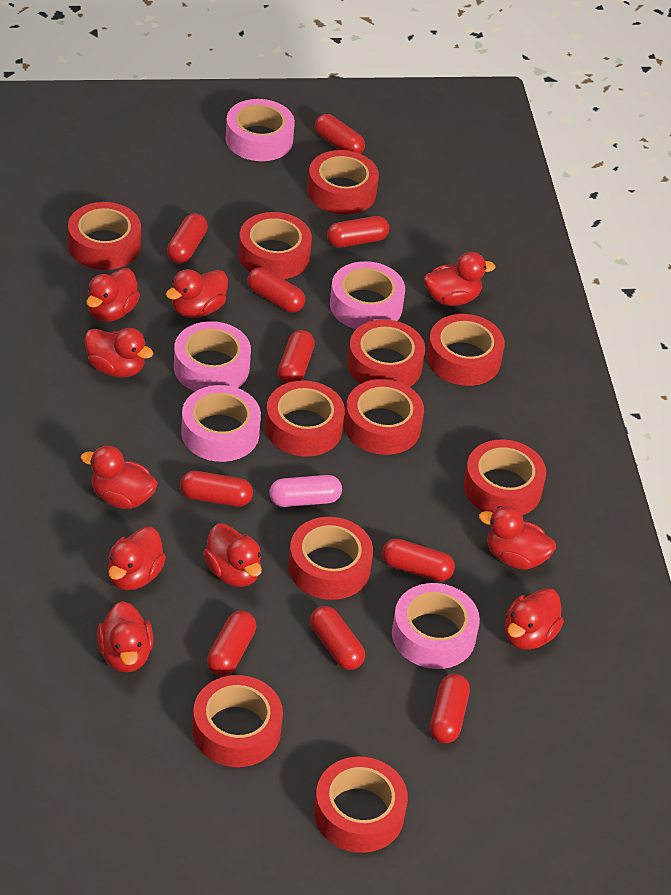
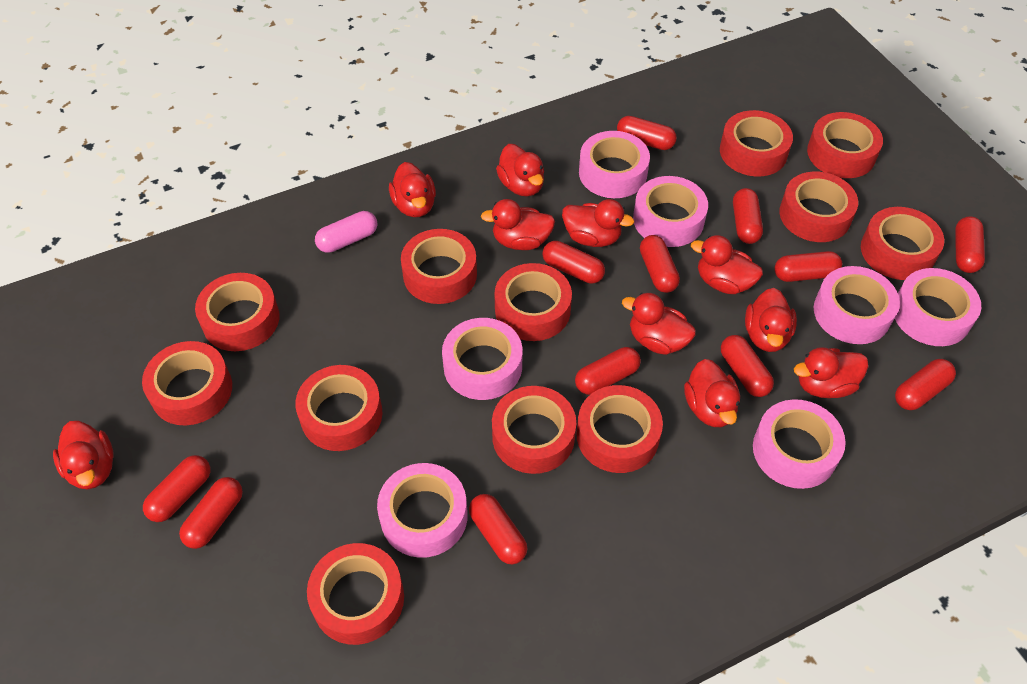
pink tape: [174,321,251,391] [181,385,261,462] [225,99,295,161] [330,261,405,329] [392,583,480,669] = 5 -> [377,463,468,558] [442,318,523,400] [579,131,650,198] [633,176,708,247] [753,399,846,489] [814,266,900,344] [895,268,981,346] = 7
red capsule: [167,213,208,263] [180,471,253,507] [207,611,256,676] [247,267,305,313] [278,330,315,384] [310,606,365,670] [315,114,365,154] [327,216,389,247] [382,539,455,581] [430,674,470,743] = 10 -> [143,455,211,522] [179,477,243,549] [469,494,527,564] [543,241,605,284] [575,347,641,395] [617,116,677,150] [640,235,680,293] [721,335,774,397] [733,188,763,244] [774,251,842,282] [895,359,956,410] [955,216,985,273] = 12
red tape: [68,202,141,270] [192,675,283,767] [239,212,312,279] [265,380,345,457] [288,517,373,600] [308,150,379,215] [314,757,408,853] [344,379,424,455] [348,319,425,387] [427,314,505,386] [464,439,546,515] = 11 -> [142,341,232,425] [195,273,279,351] [295,365,383,451] [307,543,404,645] [401,229,477,304] [492,386,576,474] [494,263,572,341] [576,385,663,473] [720,110,793,176] [779,172,858,242] [807,112,883,178] [861,207,944,280] = 12

